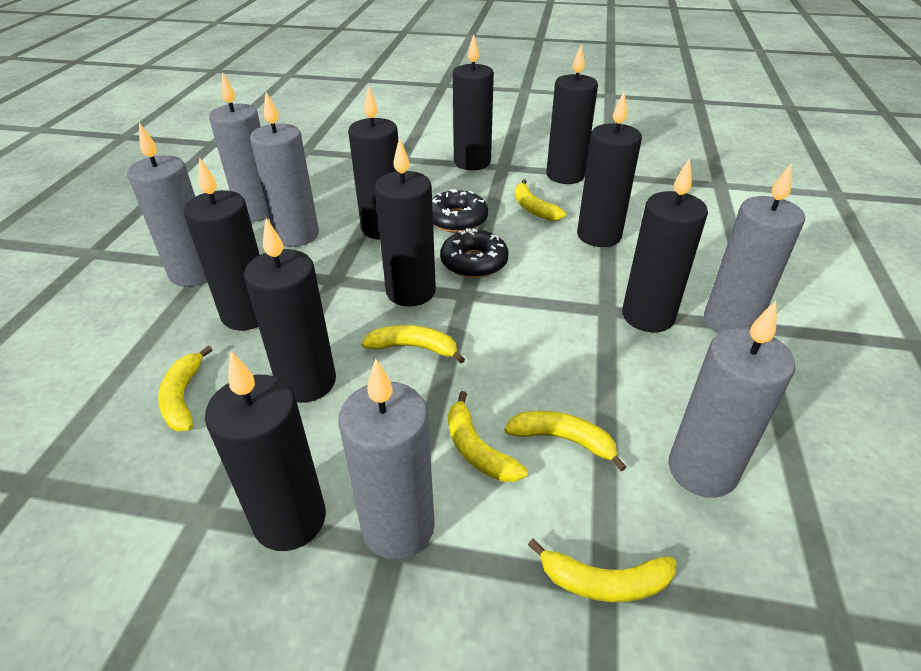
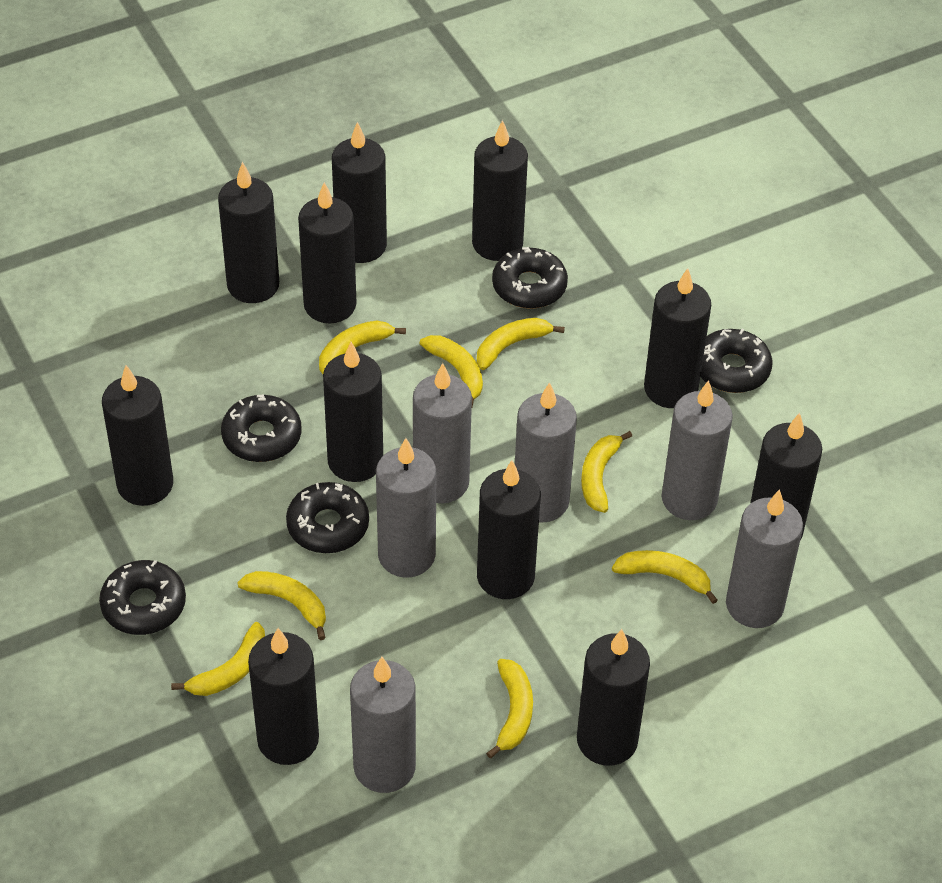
black candle: [183,157,260,331] [205,351,326,551] [244,218,336,403] [348,86,398,240] [375,138,436,307] [453,34,494,170] [546,44,598,184] [577,92,642,247] [622,158,708,332] = 9 -> [102,365,173,506] [218,162,279,303] [248,628,319,765] [298,182,357,323] [323,342,383,482] [332,122,387,263] [472,120,528,261] [477,460,541,599] [577,629,650,766] [644,268,711,408] [750,413,822,541] = 11
black donut: [432,189,488,233] [440,228,509,278] = 2 -> [99,560,186,635] [221,394,301,462] [286,482,369,553] [492,247,568,309] [700,329,772,393] = 5
yellow banana: [158,346,213,431] [361,325,465,364] [448,391,528,482] [504,411,626,471] [515,179,566,221] [528,539,676,602] = 6 -> [171,622,265,696] [237,571,326,640] [319,321,406,374] [419,335,483,407] [477,318,565,370] [486,659,533,758] [581,431,632,513] [612,550,718,604] = 8

